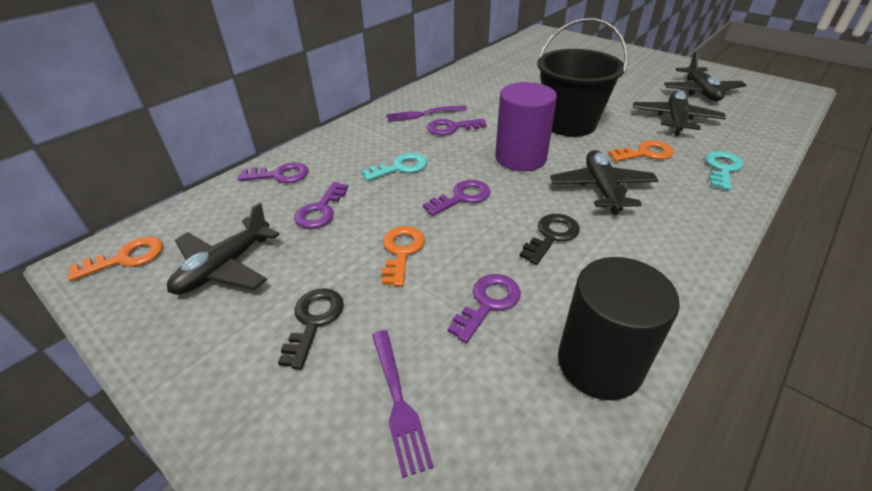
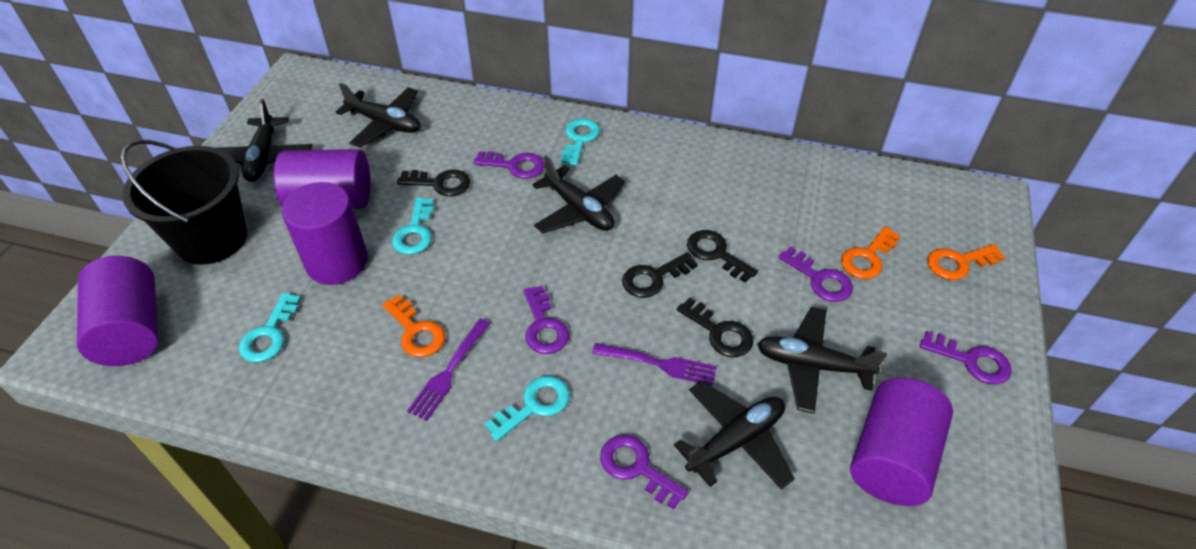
black cylinder: [558,257,680,400] = 1 -> none = 0
black key: [278,288,344,370] [519,214,580,265] = 2 -> [397,170,470,196] [622,252,698,298] [677,298,753,357] [687,230,758,283] = 4
black plane: [167,202,280,295] [550,150,659,215] [633,90,726,136] [664,51,746,101] = 4 -> [218,99,312,182] [336,83,420,148] [532,156,625,233] [674,381,795,490] [757,307,887,414] = 5
purple cylinder: [495,82,557,171] = 1 -> [77,256,159,366] [274,149,371,209] [282,182,368,285] [850,378,953,506] = 4
turquoise key: [361,153,427,181] [705,151,744,190] = 2 -> [239,293,301,362] [392,197,434,255] [485,376,570,441] [561,119,600,166] = 4

